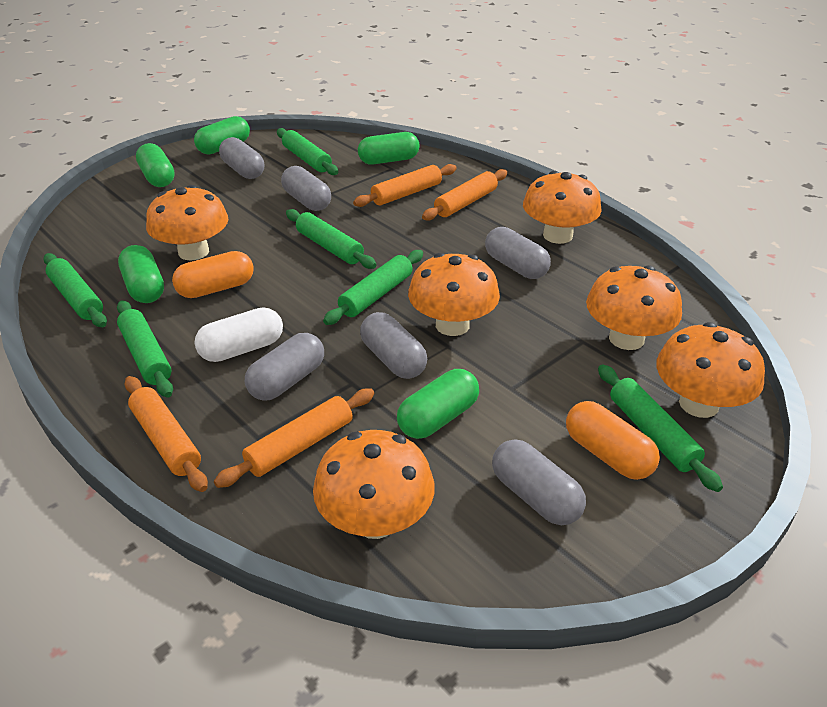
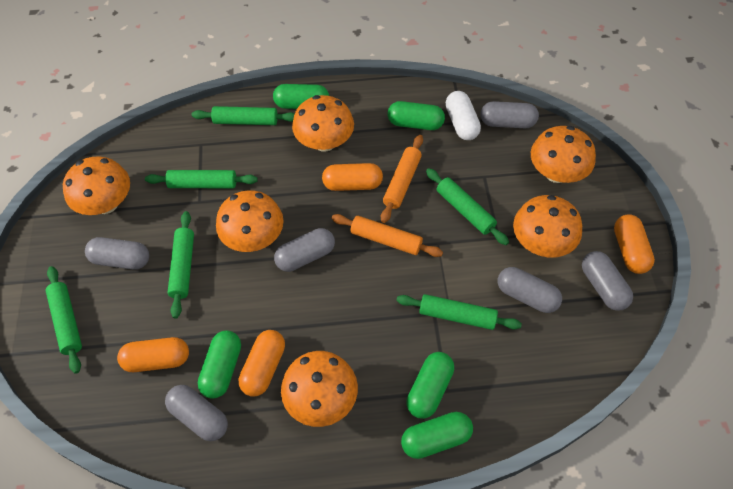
orange capsule: [172,251,254,298] [566,401,660,480] = 2 -> [117,337,189,372] [239,330,285,396] [322,163,383,191] [614,214,655,274] = 4
orange rolling pin: [124,376,208,492] [214,388,374,488] [353,164,457,207] [422,169,507,221] = 4 -> [331,214,443,257] [381,135,423,223] = 2

